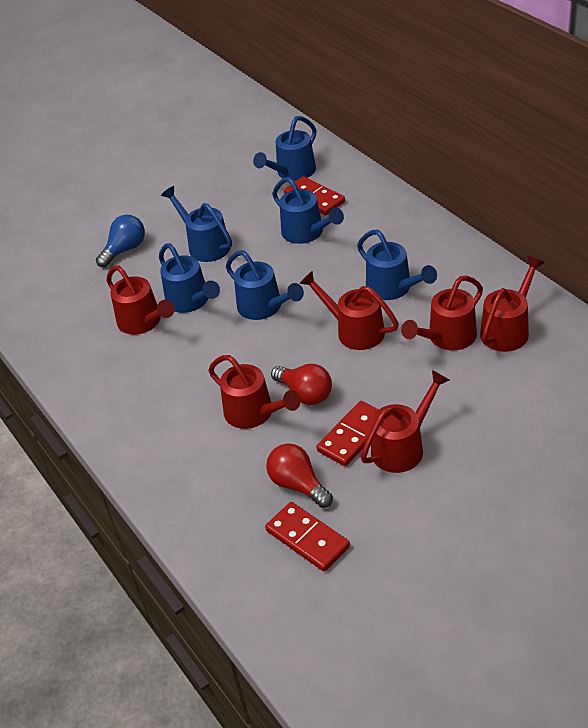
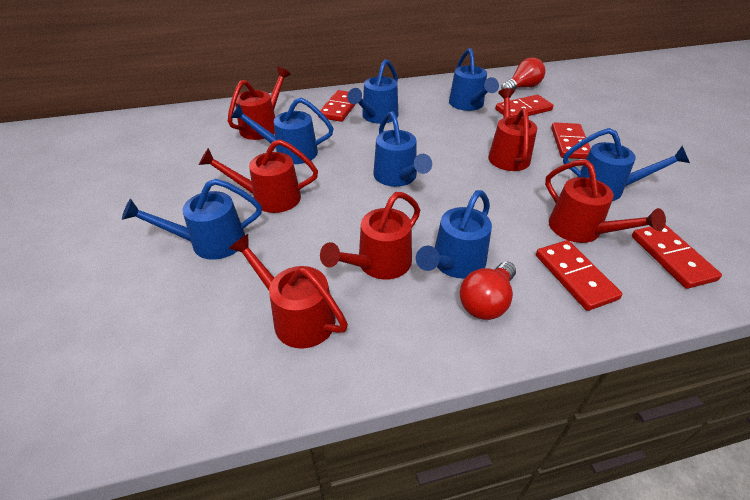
blue light bulb: [96,215,145,267] = 1 -> none = 0
blue watering can: [159,243,220,313] [161,186,232,262] [226,250,304,320] [253,116,316,181] [272,177,344,244] [357,230,437,300] = 6 -> [122,179,262,260] [231,97,334,164] [347,59,398,124] [373,111,432,187] [416,190,492,279] [449,48,499,111] [563,128,690,201] = 7
red domino: [265,502,350,572] [284,176,345,216] [316,401,379,466] = 3 -> [318,90,356,122] [495,95,554,117] [536,240,622,311] [551,122,591,159] [632,224,722,289] = 5

